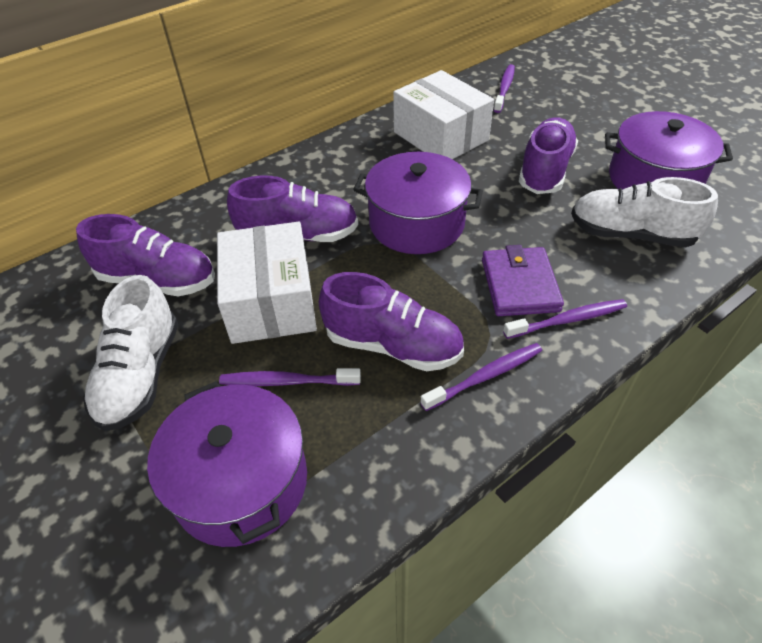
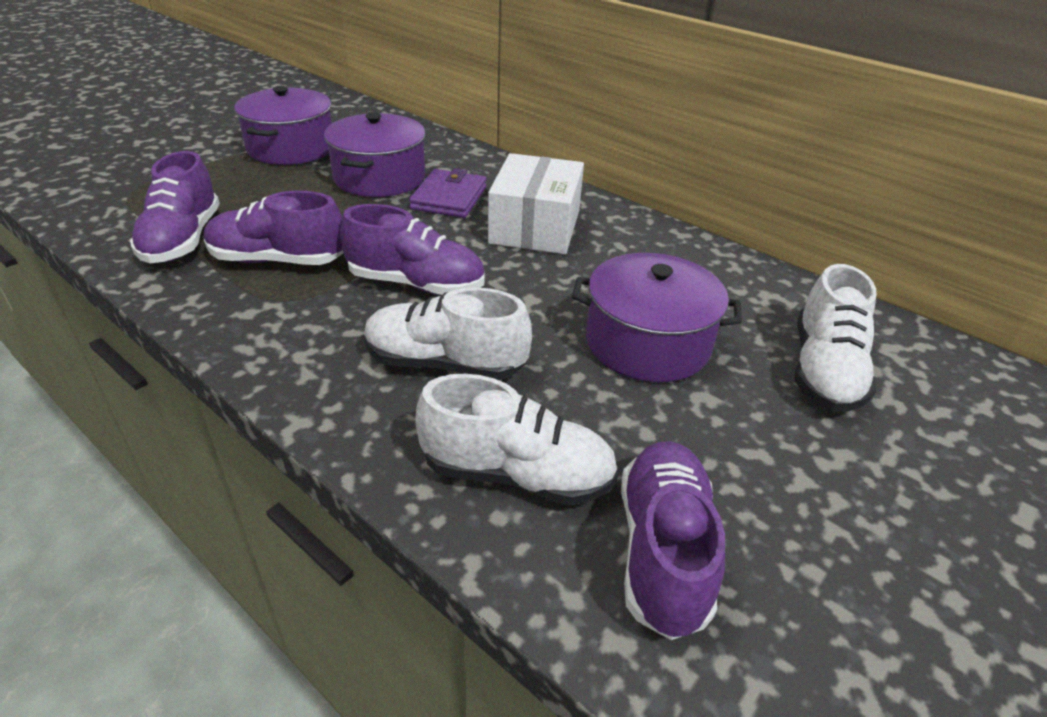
purple toothbrush: [219,368,361,386] [420,343,542,411] [494,64,515,113] [503,299,627,339] = 4 -> none = 0
white box: [217,222,317,344] [393,70,494,159] = 2 -> [488,153,584,254] = 1
white shoe: [83,275,178,431] [571,177,718,247] = 2 -> [364,287,532,380] [415,374,618,505] [795,264,876,412] = 3

